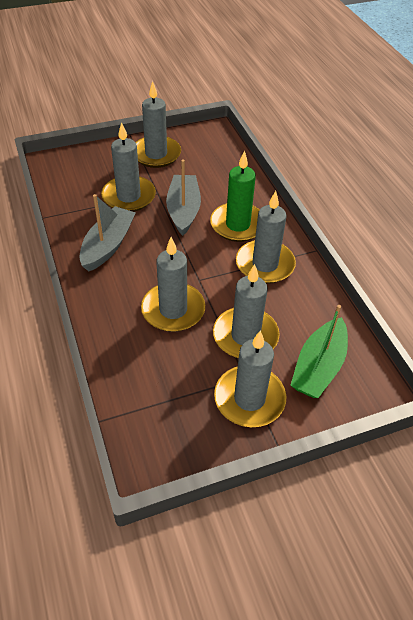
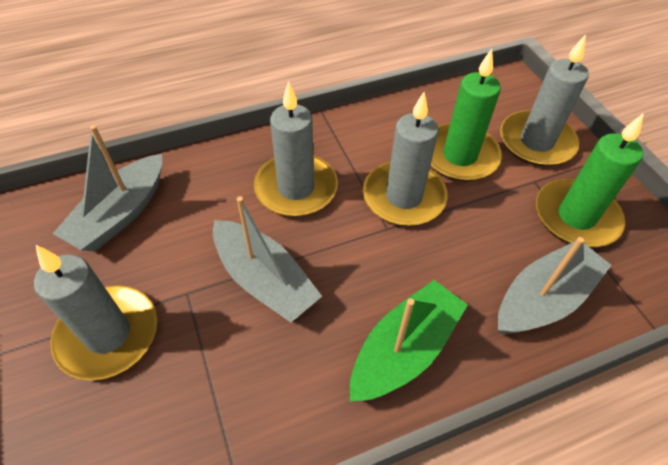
green candle: [210,150,260,242] = 1 -> [430,49,502,181] [536,113,644,247] = 2
grey boat: [79,194,136,271] [166,159,201,236] = 2 -> [53,125,162,251] [213,196,322,322] [498,237,611,334] = 3
grey candle: [101,122,156,212] [135,81,181,168] [141,237,205,332] [213,264,280,358] [214,330,287,427] [236,191,296,284] = 6 -> [34,245,157,380] [254,82,338,217] [363,92,448,226] [500,35,589,166] = 4

